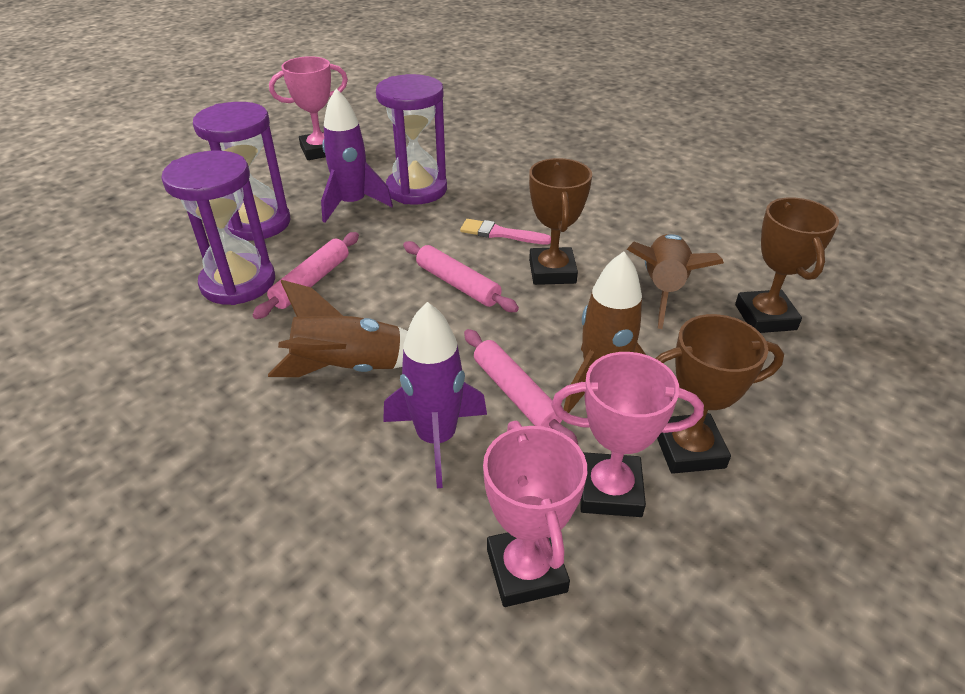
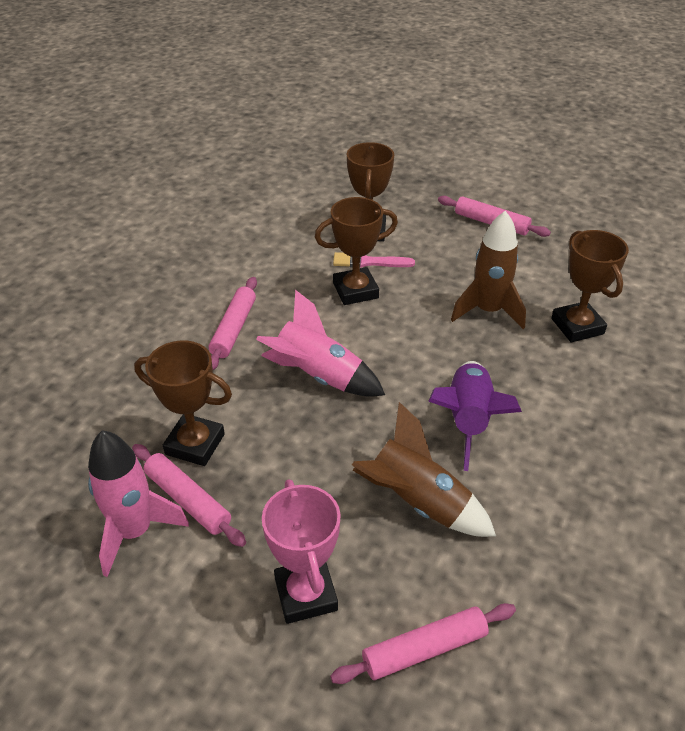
brown rocket: [268,280,408,377] [563,252,646,413] [627,234,724,329] = 3 -> [352,402,496,537] [451,211,526,329] = 2
brown trophy: [529,158,592,285] [655,314,784,474] [735,198,839,333] = 3 -> [134,341,232,466] [315,197,398,305] [347,142,394,242] [551,230,629,342] = 4
pink rocket: none = 0 -> [88,430,189,577] [256,290,385,397] = 2
pink rolling pin: [253,232,359,319] [403,241,519,312] [464,329,578,445] = 3 -> [132,444,246,547] [209,277,257,370] [330,603,516,684] [438,196,551,237] = 4
pink trophy: [269,56,348,160] [483,421,587,607] [552,352,704,517] = 3 -> [262,479,341,624] = 1
purple hourglass: [161,151,275,305] [193,102,291,241] [376,74,447,205] = 3 -> none = 0
purple rocket: [321,89,393,223] [383,302,487,488] = 2 -> [429,361,522,471] = 1

